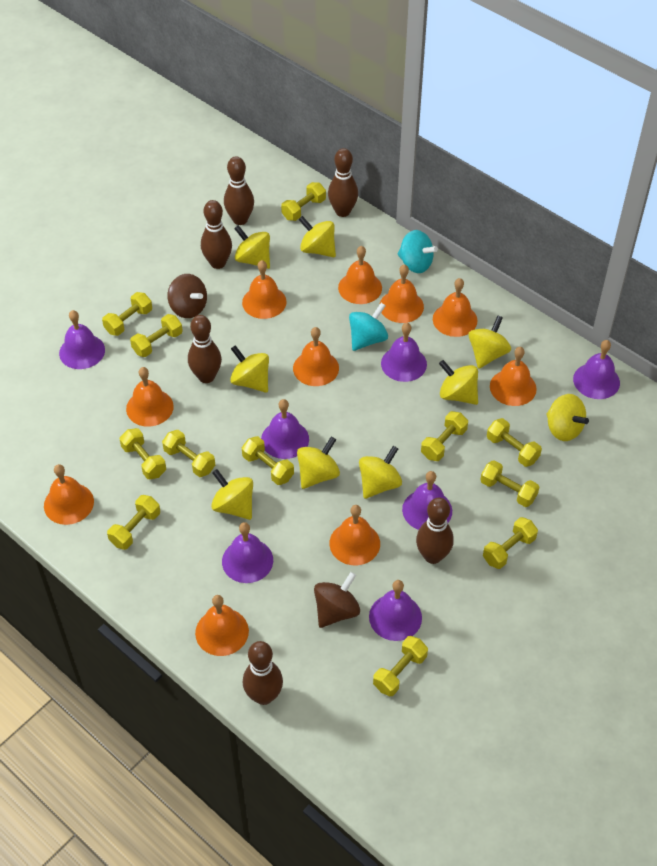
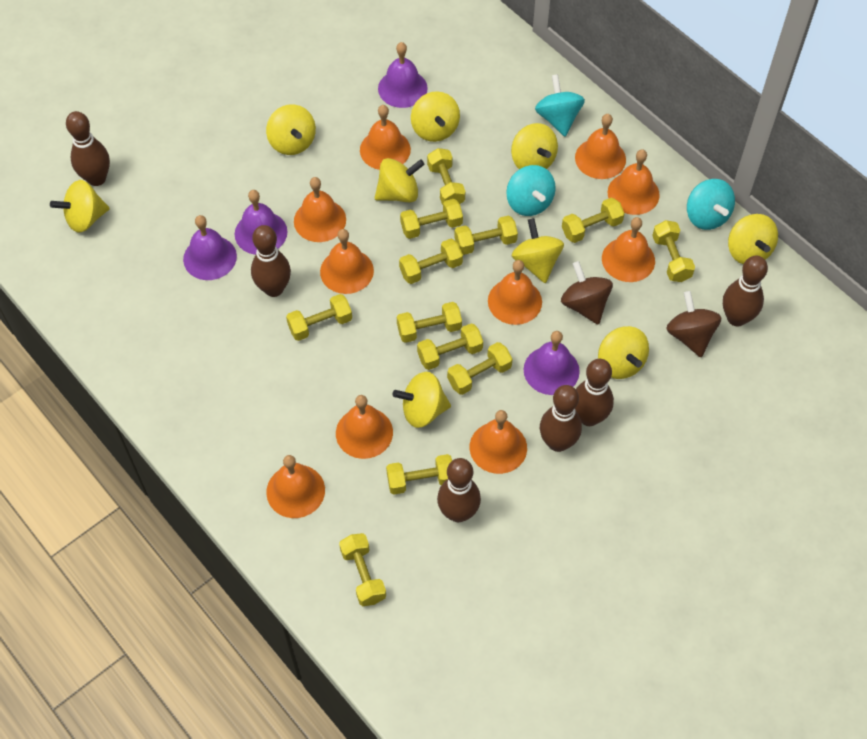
purple bell: [59,310,105,369] [222,522,273,583] [261,399,309,459] [369,580,422,641] [381,323,427,382] [402,471,452,530] [573,340,620,399] = 7 -> [183,215,237,280] [235,190,287,255] [378,42,428,108] [524,331,580,395] = 4
turquoise spinning top: [349,303,388,351] [398,230,438,273] = 2 -> [506,165,556,216] [535,74,585,136] [687,179,735,230] = 3

